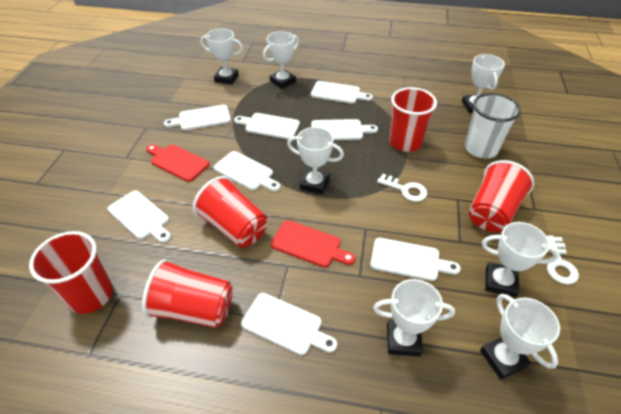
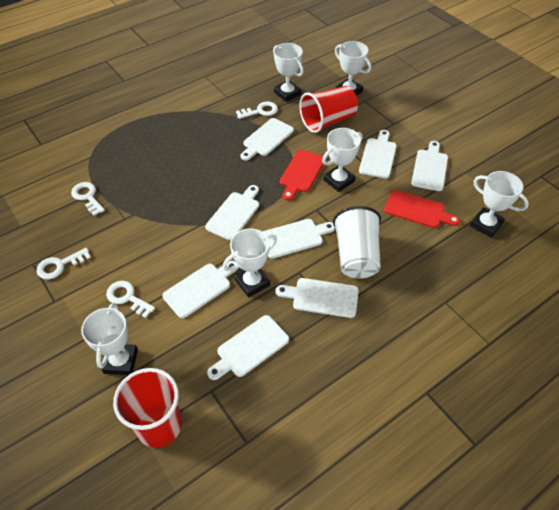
red cup: [29,231,113,314] [142,259,233,328] [193,176,268,248] [389,87,437,152] [469,160,534,232] = 5 -> [113,368,182,448] [299,86,358,133] = 2
white key: [377,174,427,202] [547,235,579,284] = 2 -> [37,248,91,279] [71,182,105,216] [106,281,155,318] [236,101,278,119] = 4
white trophy: [200,29,243,85] [263,31,299,89] [287,127,344,195] [373,279,455,356] [462,54,505,113] [480,294,560,380] [482,222,559,298] = 7 -> [81,303,138,375] [223,228,277,298] [273,43,304,102] [322,128,363,192] [335,41,371,96] [470,171,529,238] = 6

